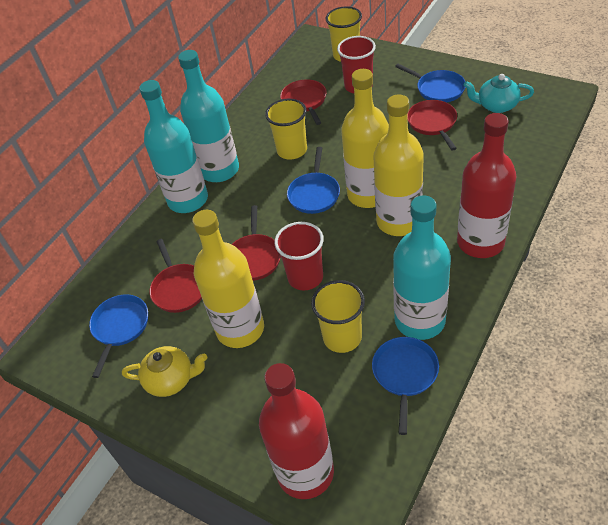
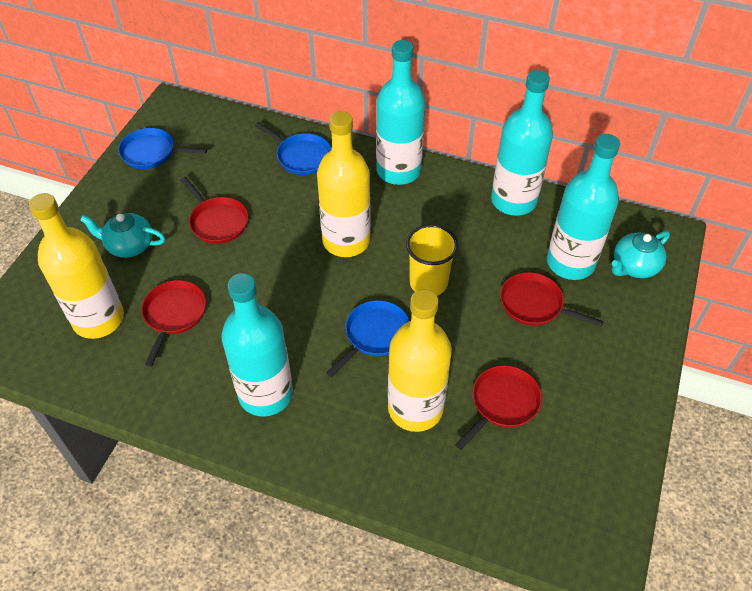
blue pan: [89,294,148,378] [287,147,340,214] [372,337,439,435] [395,64,466,102] = 4 -> [118,128,207,169] [255,122,332,175] [326,300,409,377] = 3
red bottle: [259,363,334,499] [457,113,517,258] = 2 -> none = 0
red cup: [275,222,324,290] [337,36,376,93] = 2 -> none = 0
turquoise bottle: [139,80,208,213] [178,50,239,182] [393,195,451,340] = 3 -> [221,273,293,417] [376,40,425,185] [491,70,553,216] [547,134,620,280] = 4
turquoise teapot: [464,74,534,113] = 1 -> [80,213,165,258] [612,231,670,278] = 2
yellow cup: [265,99,307,159] [311,280,365,353] [326,6,362,62] = 3 -> [406,224,458,296] = 1
yellow teapot: [122,346,207,397] = 1 -> none = 0

